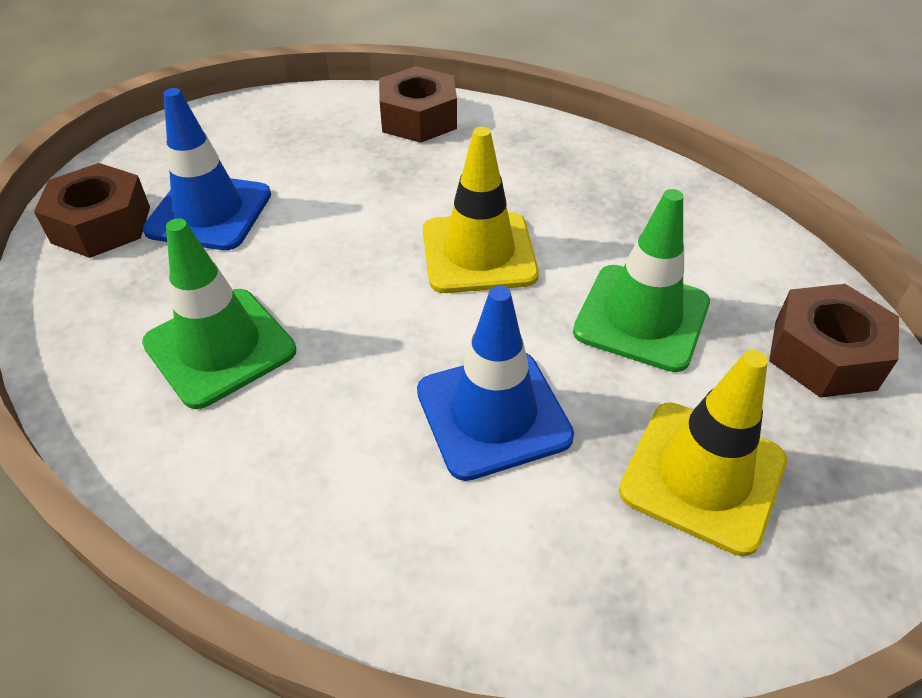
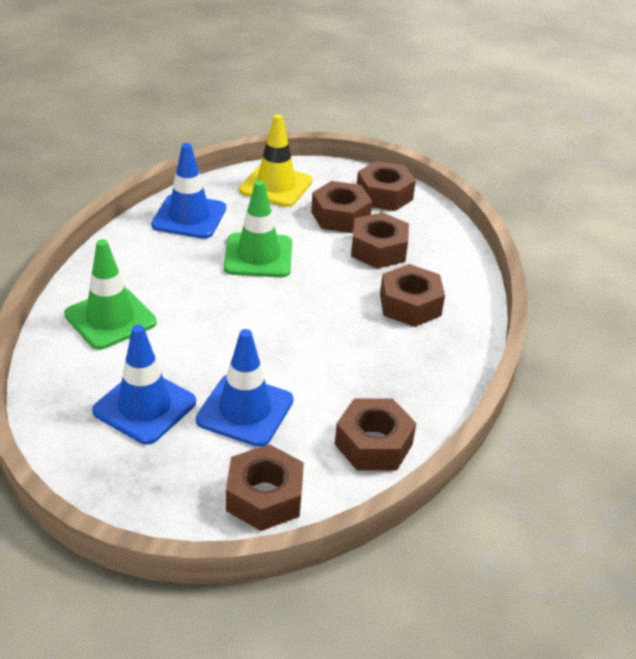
blue traffic cone: [143,88,271,250] [417,286,574,481] = 2 -> [92,325,196,445] [151,143,226,239] [196,329,293,447] = 3
brown nut: [34,163,150,258] [379,66,457,143] [769,284,899,398] = 3 -> [226,444,304,531] [311,181,372,233] [335,398,416,471] [351,212,409,269] [357,161,416,211] [380,264,445,327] = 6
yellow traffic cone: [423,127,539,293] [619,350,787,556] = 2 -> [239,114,313,207] = 1

